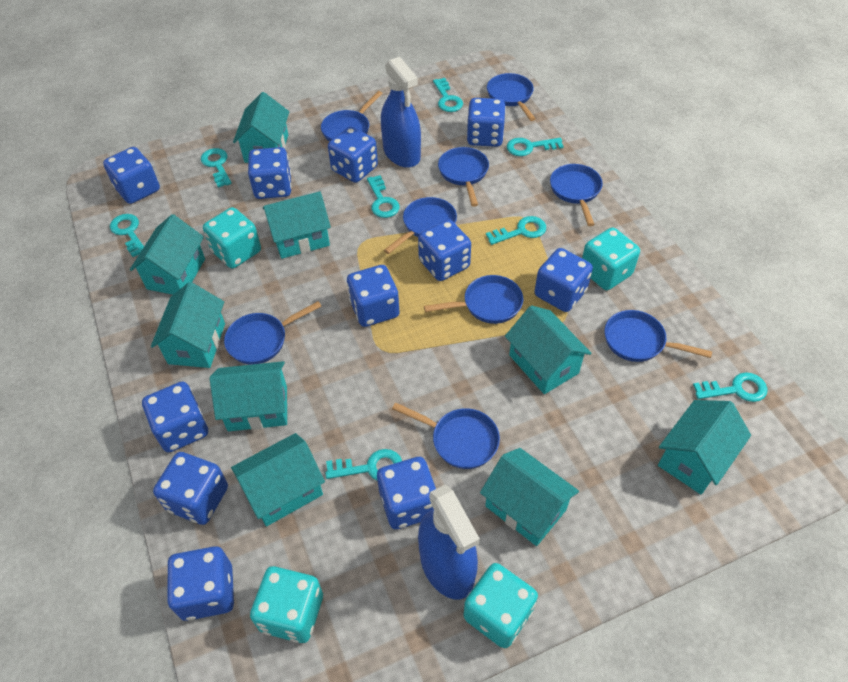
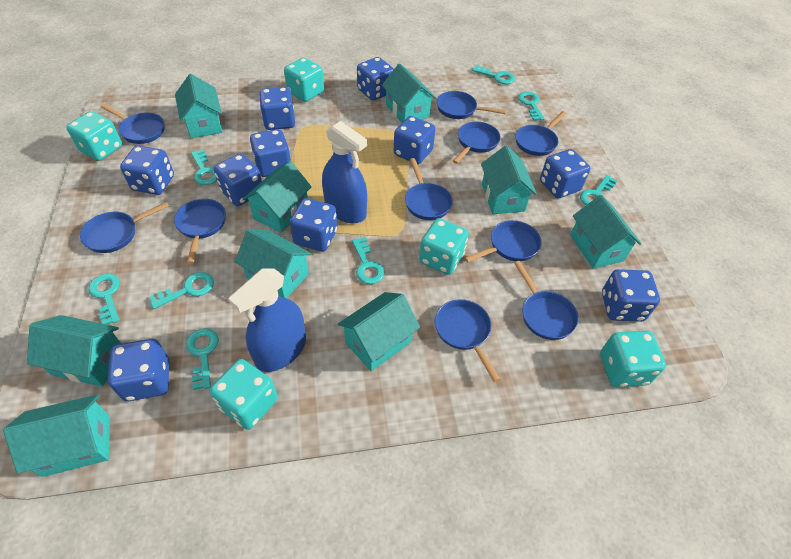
blue dice: [103,147,160,204] [142,381,208,452] [153,452,228,525] [167,546,234,621] [248,147,292,199] [328,127,378,183] [347,265,400,327] [377,457,436,529] [418,219,471,281] [467,98,506,147] [535,248,593,312] = 11 -> [108,339,169,401] [120,146,174,195] [214,154,262,206] [250,129,291,177] [259,87,295,130] [290,198,338,252] [357,57,394,101] [394,116,435,164] [540,149,590,198] [602,269,660,322] = 10
blue pan: [224,301,322,365] [321,91,383,142] [384,197,457,254] [392,402,500,469] [424,275,523,324] [438,147,489,207] [487,73,536,121] [550,164,603,226] [605,310,712,362] = 9 -> [80,202,169,253] [101,104,164,144] [174,199,226,264] [405,158,453,220] [435,299,500,382] [437,91,506,119] [453,122,501,164] [464,220,542,263] [514,261,579,340] [515,111,566,156] = 10
turquoise dice: [203,207,261,269] [250,566,323,643] [464,563,538,648] [582,227,640,290] = 4 -> [66,111,122,161] [209,359,278,430] [284,57,324,102] [419,218,469,275] [600,331,666,387] = 5

